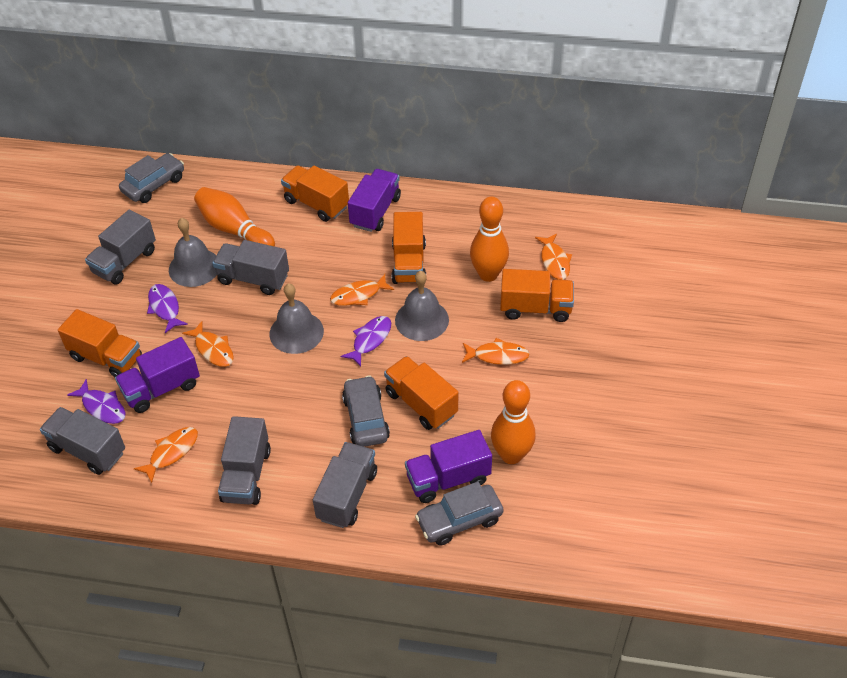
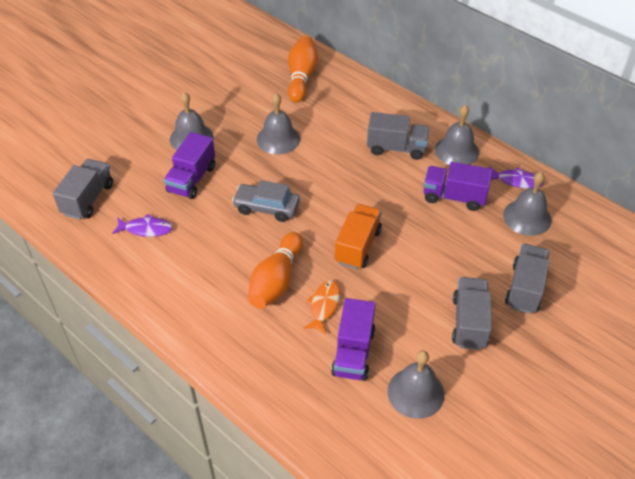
grey bell: [169,218,217,287] [269,283,324,354] [395,271,449,341] = 3 -> [170,92,214,150] [257,93,300,154] [387,351,445,419] [435,105,479,165] [503,172,552,236] = 5
grey car: [119,153,184,203] [342,375,390,447] [415,482,504,546] = 3 -> [232,180,300,222] = 1
grey truck: [40,407,125,475] [85,210,156,285] [212,240,289,295] [218,416,271,505] [313,442,377,528] = 5 -> [53,159,113,220] [367,112,429,160] [452,277,492,350] [505,244,550,314] = 4
orange bowling pin: [194,187,275,247] [470,197,509,282] [491,380,536,464] = 3 -> [248,232,303,309] [288,36,318,102] = 2
orange fish: [133,427,198,483] [182,321,234,367] [330,274,394,306] [462,338,530,365] [535,234,572,280] = 5 -> [303,281,340,334] = 1
orange truck: [58,309,142,377] [281,165,349,222] [384,356,458,430] [392,212,426,284] [500,269,574,322] = 5 -> [335,204,382,269] = 1
purple fish: [67,379,126,424] [147,284,188,333] [341,316,391,367] = 3 -> [112,214,172,237] [489,167,544,189] = 2

